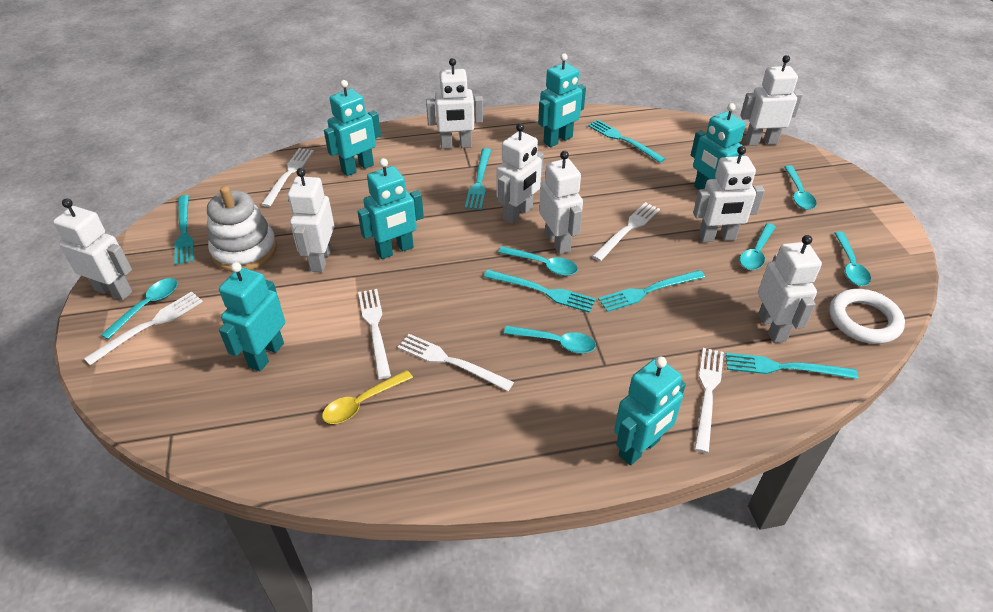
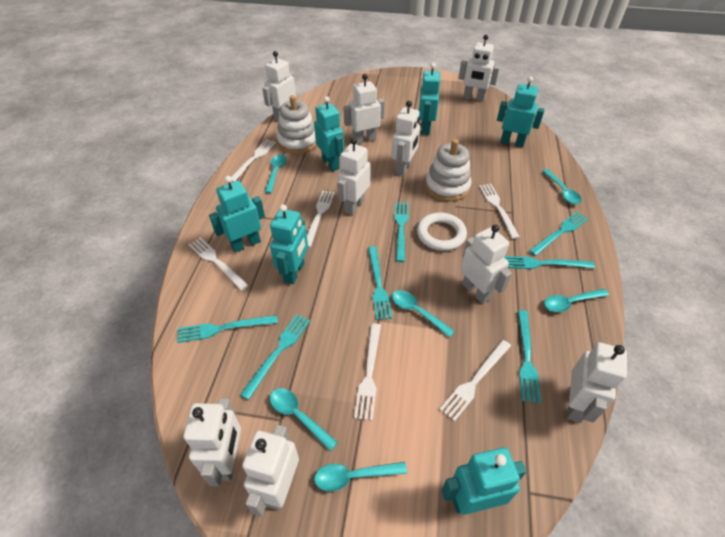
turquoise fork: [175,195,194,265] [465,148,491,210] [484,270,596,313] [588,120,666,163] [598,270,705,312] [726,353,858,379] = 6 -> [177,315,278,343] [240,314,310,400] [368,246,392,320] [395,202,408,262] [504,256,595,269] [518,310,541,403] [529,212,588,256] = 7
white robot: [53,198,132,300] [288,168,334,272] [426,58,483,149] [496,123,544,224] [539,151,583,254] [693,146,765,242] [740,55,803,146] [758,235,822,343] = 8 -> [183,398,241,486] [242,425,299,517] [262,51,296,121] [337,138,371,215] [343,74,385,144] [392,101,420,176] [458,34,500,102] [460,224,512,304] [567,342,627,423] = 9
white stacking toy: [207,186,277,272] = 1 -> [277,95,317,154] [425,139,472,202] = 2
yellow spoon: [322,370,413,424] = 1 -> none = 0

